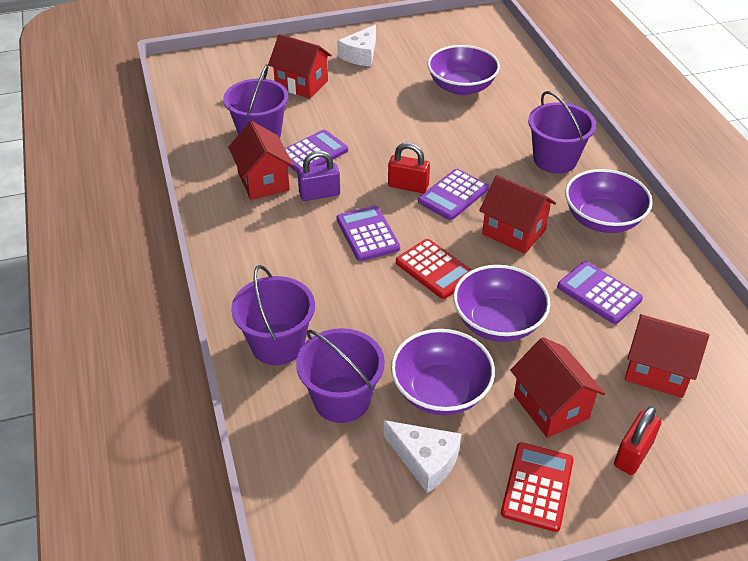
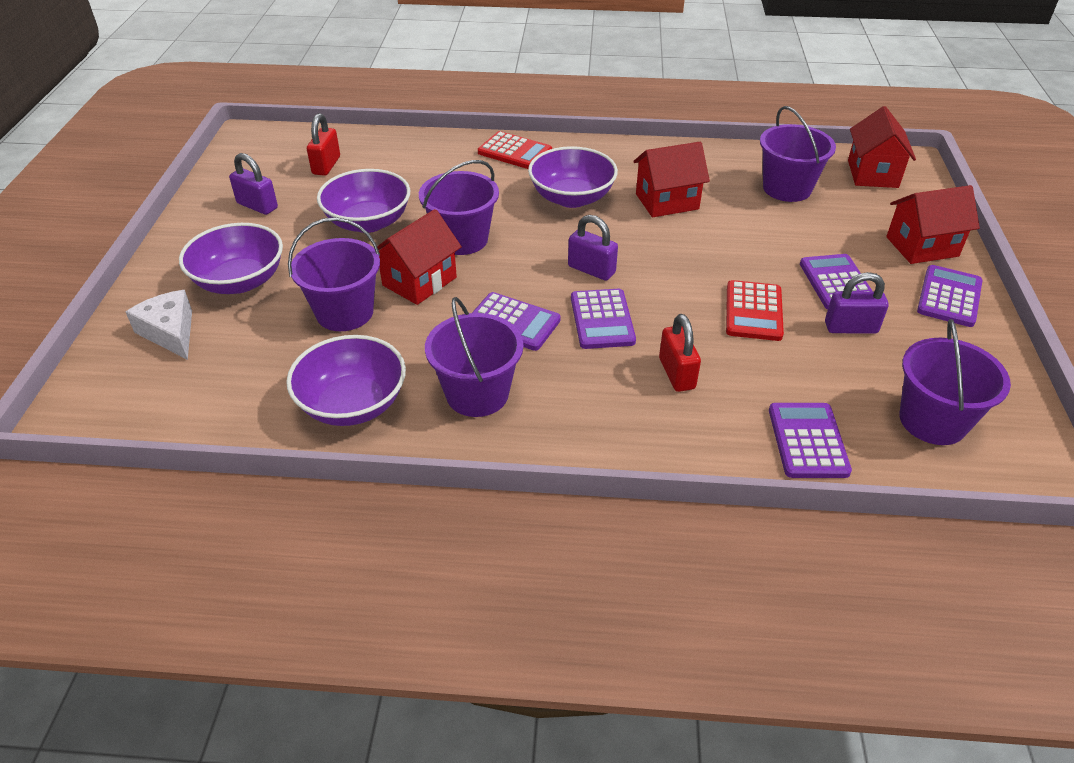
purple bucket: [223,64,289,138] [231,265,315,365] [296,328,385,423] [528,91,596,174] = 4 -> [288,217,380,331] [419,160,499,255] [425,297,523,417] [760,106,836,202] [899,319,1011,445] = 5
purple calculator: [285,130,348,173] [337,205,400,261] [418,169,489,220] [557,261,643,324] = 4 -> [472,292,561,351] [571,289,636,349] [769,403,852,478] [800,254,873,309] [917,265,983,327] = 5
purple padlock: [297,151,340,201] = 1 -> [229,153,278,215] [568,215,618,281] [825,272,889,334] = 3
red house: [228,121,294,200] [268,34,332,99] [479,175,556,254] [510,337,605,438] [625,314,709,398] = 5 -> [377,209,462,305] [633,142,710,217] [848,106,916,188] [886,185,980,264] = 4
white cheese: [337,25,376,66] [384,420,461,493] = 2 -> [126,290,192,360] = 1

